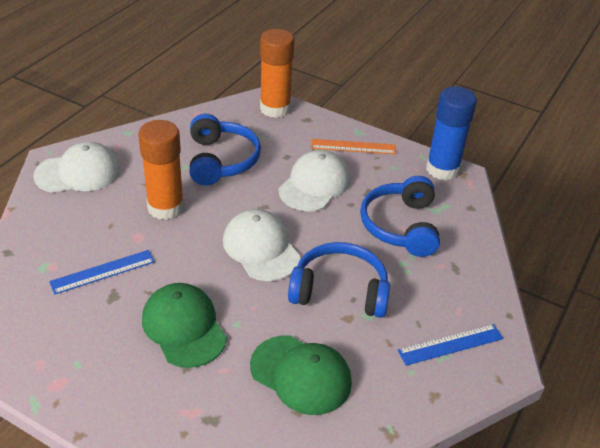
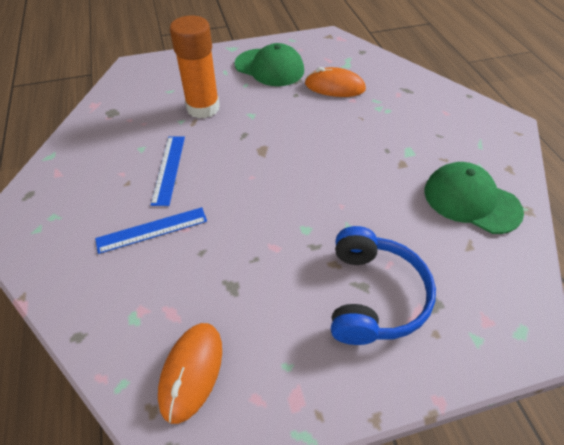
blue glue stick: [426,86,477,180] = 1 -> none = 0
blue headphones: [189,114,261,186] [288,242,390,318] [360,176,440,257] = 3 -> [331,226,436,345] = 1
orange glue stick: [138,120,184,220] [260,29,295,118] = 2 -> [170,15,220,118] = 1
orange mouse: none = 0 -> [158,323,222,424] [305,67,366,97] = 2
orange ruler: [311,139,396,154] = 1 -> none = 0
white cap: [33,142,120,193] [223,209,301,281] [278,150,350,211] = 3 -> none = 0

